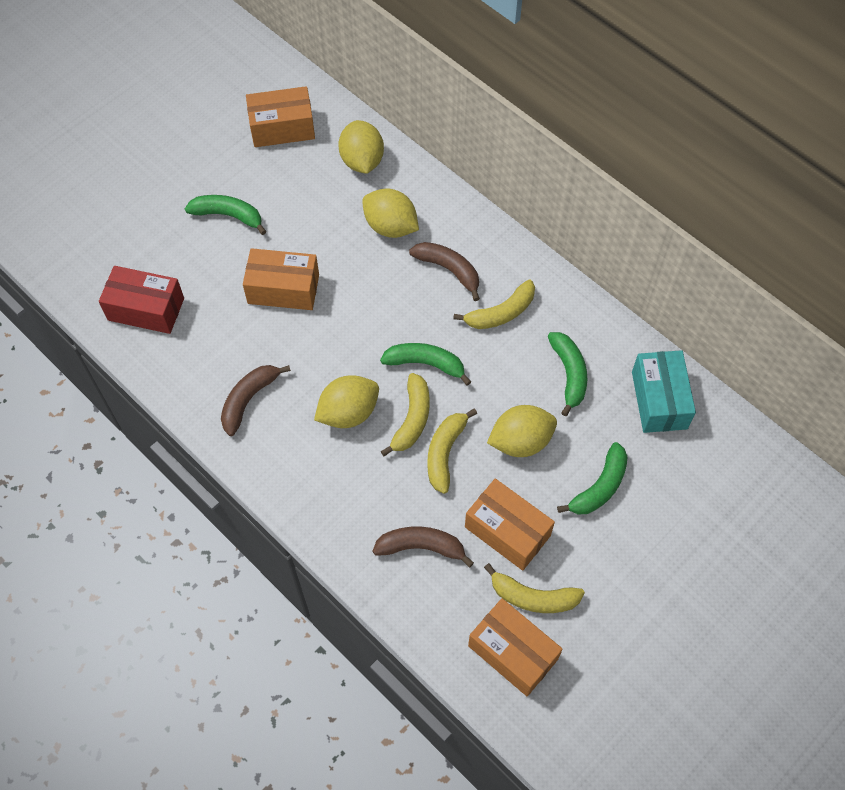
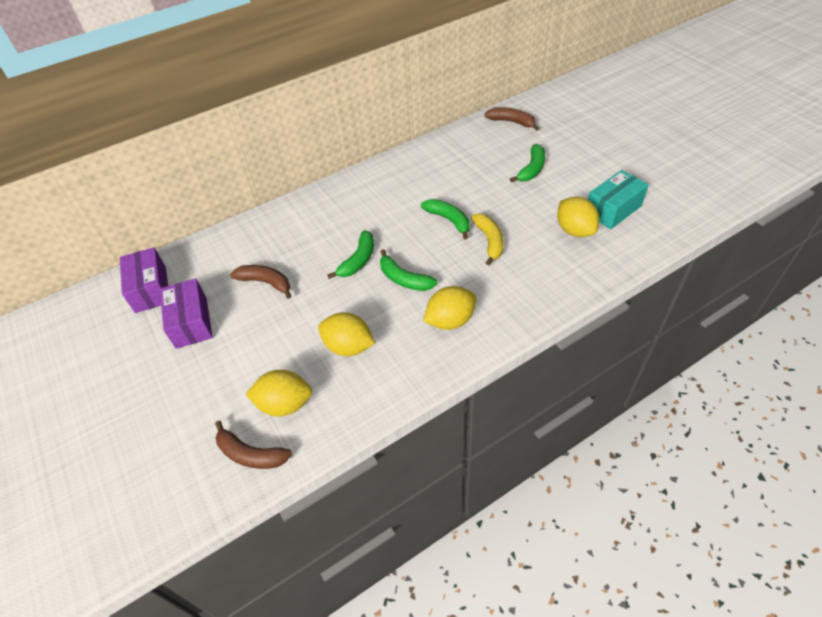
orange box: [243,248,319,310] [246,86,315,147] [465,479,555,571] [468,598,563,696] = 4 -> none = 0
purple box: none = 0 -> [120,247,168,313] [160,279,213,349] = 2
red box: [99,266,184,334] = 1 -> none = 0
yellow banana: [381,373,430,456] [427,408,477,494] [453,279,535,329] [484,563,585,613] = 4 -> [471,213,504,265] = 1

